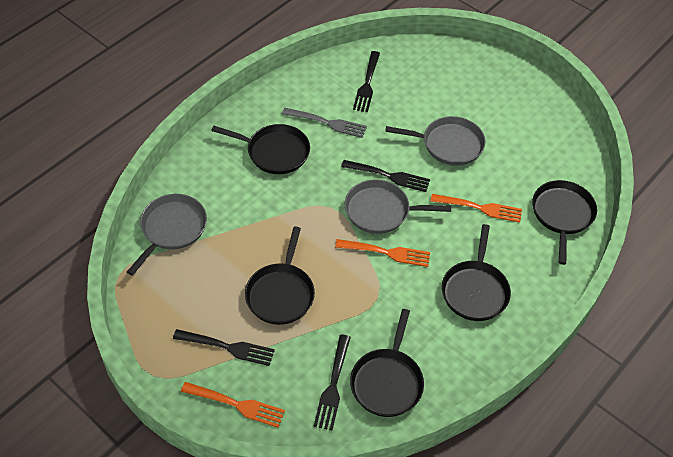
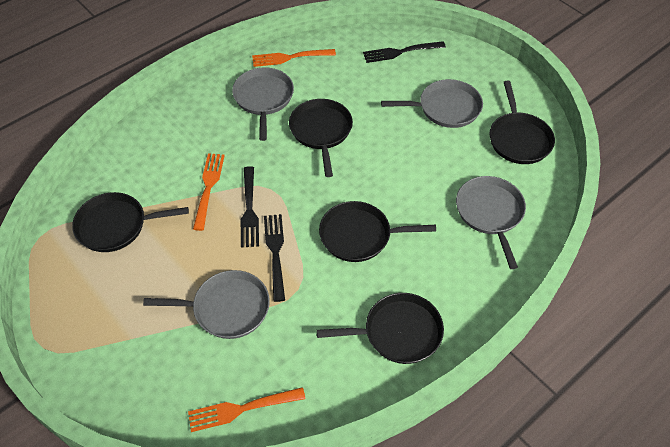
black fork: [173,329,275,366] [314,334,351,430] [341,160,430,192] [353,51,380,112] = 4 -> [241,166,259,248] [264,214,285,302] [363,41,446,63] = 3
grey fork: [282,108,367,138] = 1 -> none = 0
grey pan: [127,194,207,276] [345,180,451,234] [385,116,486,166] = 3 -> [143,270,270,339] [232,67,294,141] [381,79,483,128] [456,176,526,269] = 4

